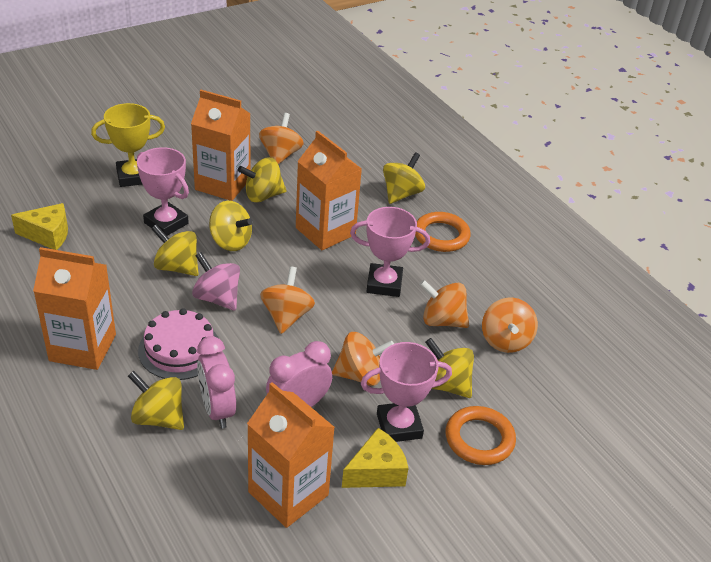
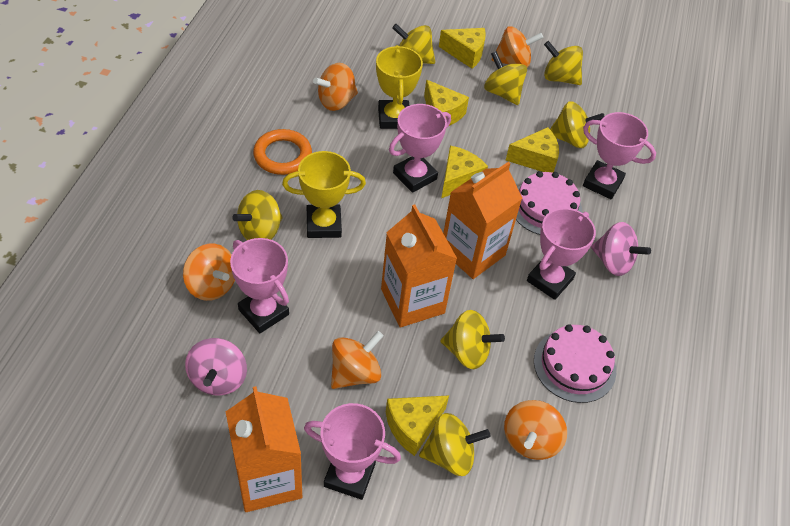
orange carton: [33,247,116,370] [191,90,251,201] [247,382,335,528] [296,131,362,250] = 4 -> [226,386,302,512] [381,205,457,328] [443,162,522,279] = 3
orange ring: [415,212,471,252] [446,406,516,465] = 2 -> [253,129,312,175] = 1
pink cake: [138,308,219,380] = 1 -> [516,171,582,235] [534,324,616,403] = 2
pink clock: [197,336,236,429] [266,341,332,407] = 2 -> none = 0
pink spinning top: [192,252,240,311] = 1 -> [185,338,247,395] [591,222,651,276] = 2
pink trophy: [137,147,189,236] [350,207,430,297] [361,342,452,442] = 3 -> [230,238,289,333] [304,403,401,500] [389,104,451,193] [527,208,596,300] [583,112,656,199] = 5
yellow cheese: [11,203,68,250] [342,428,408,488] = 2 -> [386,395,449,456] [424,80,469,126] [439,28,486,69] [441,146,488,198] [506,127,559,173] = 5
yellow spinning top: [128,371,184,430] [151,224,199,276] [209,201,253,251] [238,157,287,202] [383,152,425,204] [425,338,474,398] = 6 -> [232,190,283,240] [392,24,435,64] [419,413,491,476] [440,310,505,369] [484,51,527,105] [544,41,583,85] [550,101,604,148] = 7
yellow trophy: [91,103,165,187] = 1 -> [282,151,366,238] [376,45,423,129] = 2

